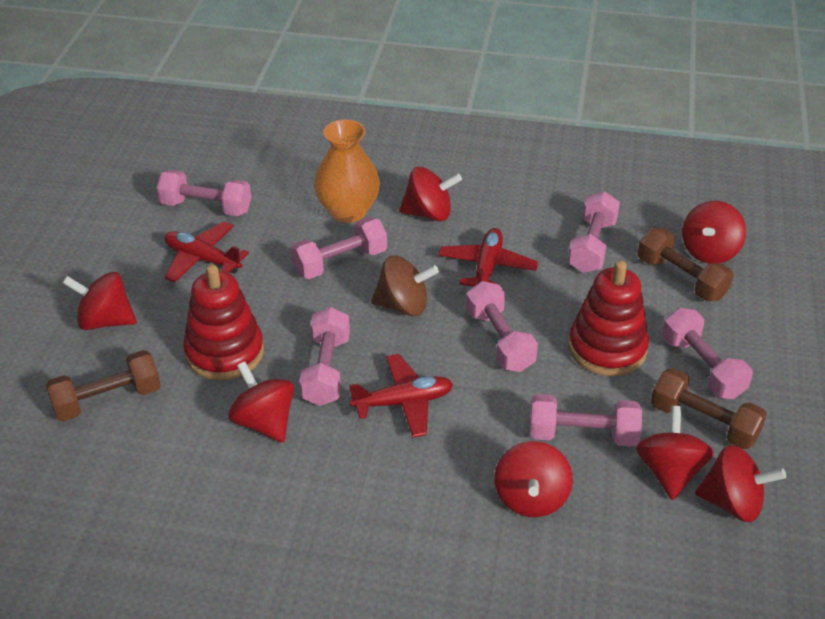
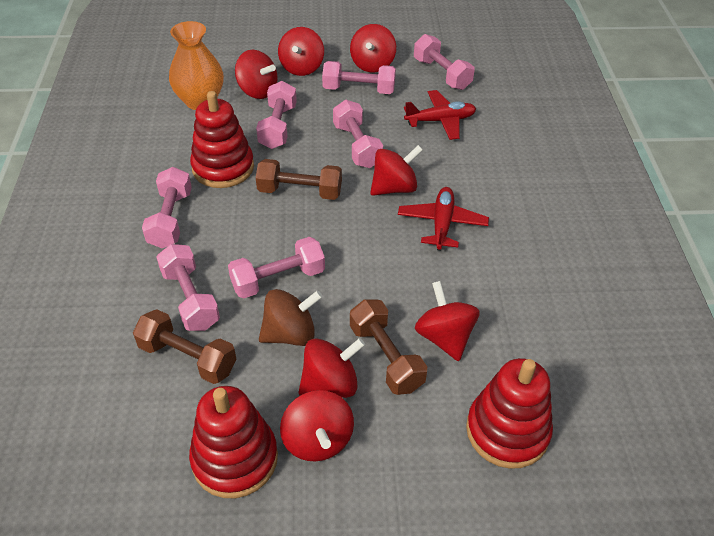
red plane: [164,222,249,283] [349,354,453,438] [438,228,538,287] = 3 -> [398,187,489,251] [404,90,476,140] = 2
red stacking toy: [183,264,264,381] [569,260,649,376] = 2 -> [189,386,278,498] [190,91,254,188] [466,358,553,469] = 3

